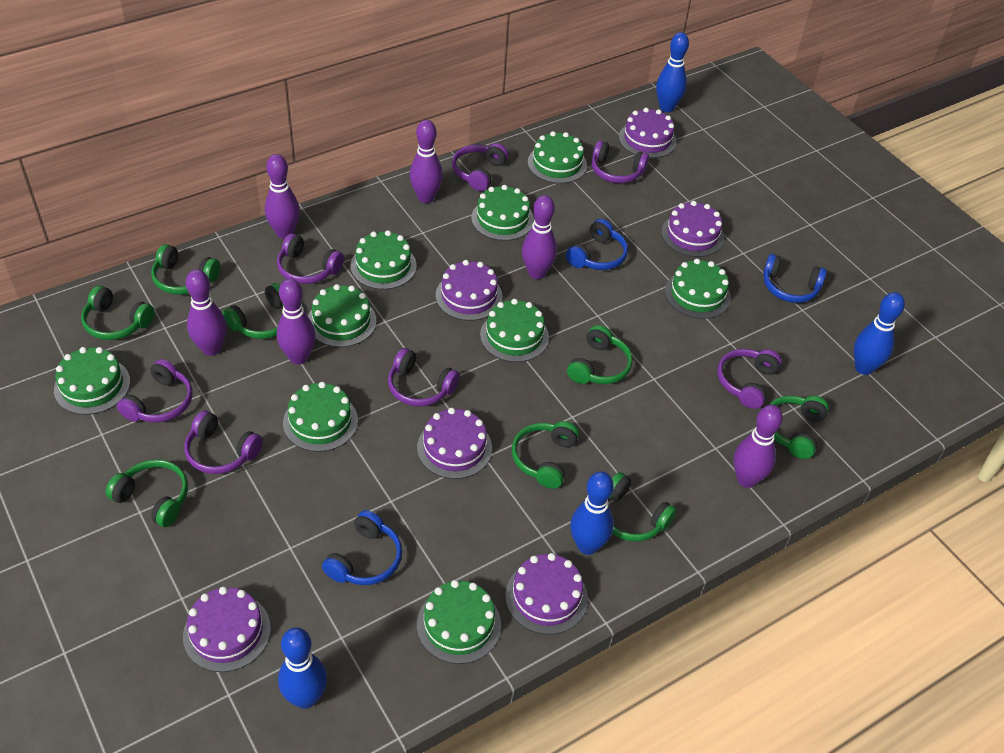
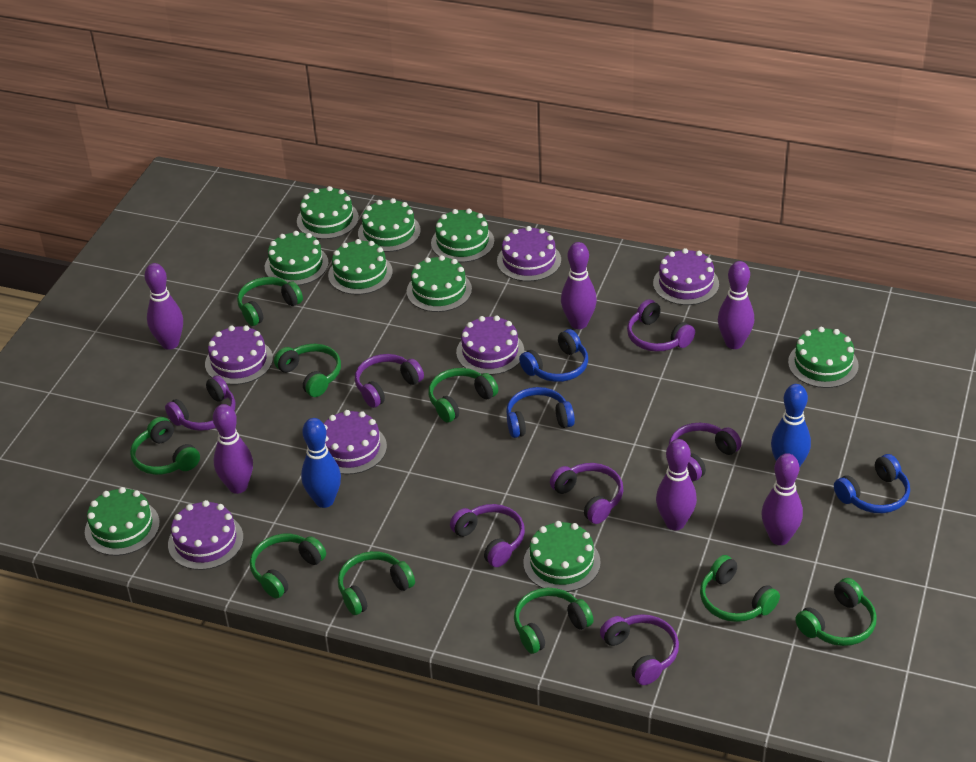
blue bowling pin: [278,627,327,709] [570,471,614,555] [656,32,689,112] [854,292,905,375] = 4 -> [301,418,341,508] [771,384,811,468] = 2
green headphones: [81,286,155,340] [106,459,188,527] [151,244,220,295] [223,283,283,339] [511,421,579,489] [567,325,633,384] [609,472,677,541] [769,396,829,459] = 8 -> [130,417,200,475] [237,277,303,326] [250,534,326,598] [274,344,341,397] [338,551,415,615] [428,368,498,422] [514,588,594,654] [700,555,780,622] [795,578,877,646] = 9

